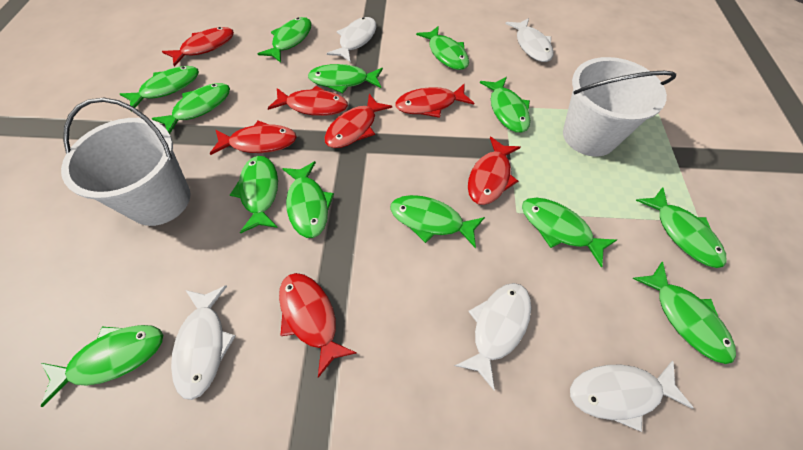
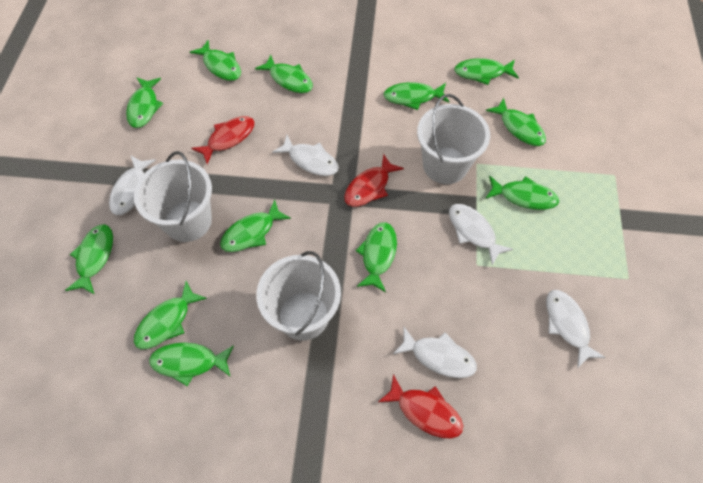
green fish: [41,325,163,407] [120,66,199,112] [151,83,230,134] [230,156,278,233] [258,17,312,63] [282,161,334,238] [308,64,383,93] [390,195,485,248] [416,26,469,70] [480,77,530,133] [522,198,617,267] [633,262,736,364] [636,187,726,268] = 13 -> [65,224,113,295] [126,78,163,128] [134,281,207,349] [149,343,234,386] [190,40,241,81] [220,200,291,252] [255,55,313,93] [356,222,397,292] [383,82,449,110] [454,58,519,85] [485,176,559,210] [486,98,546,146] = 12
red fish: [162,27,234,67] [210,121,297,155] [268,86,348,116] [279,273,357,378] [324,94,392,148] [395,83,474,118] [468,137,520,205] = 7 -> [191,116,255,164] [344,154,404,207] [378,374,463,439] = 3
white bucket: [61,98,190,226] [563,57,676,157] = 2 -> [134,151,212,242] [256,251,341,341] [417,94,490,184] = 3

